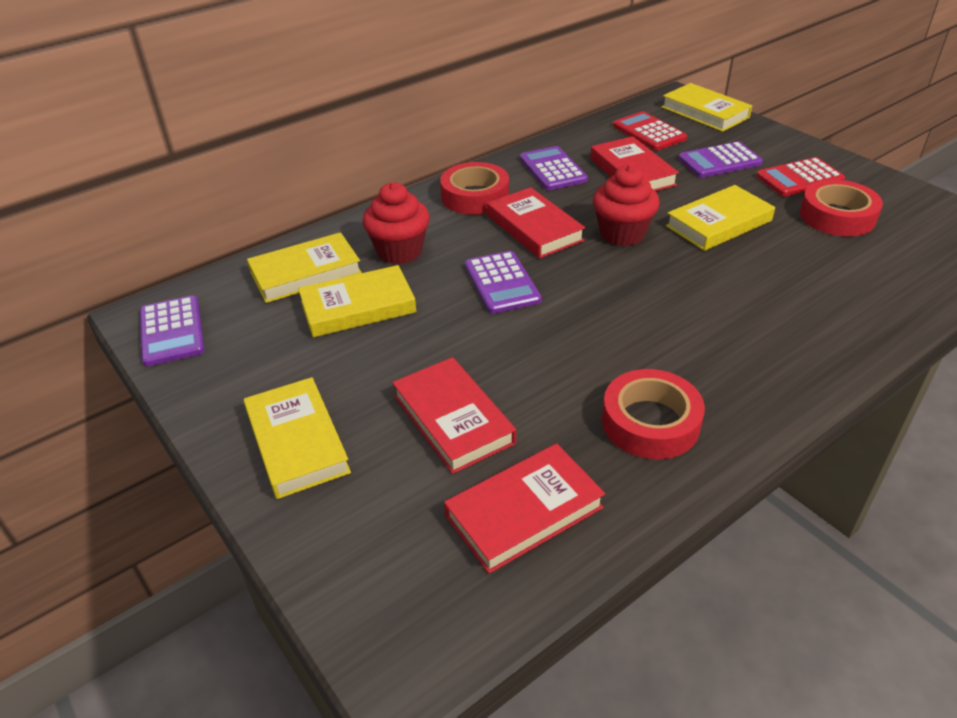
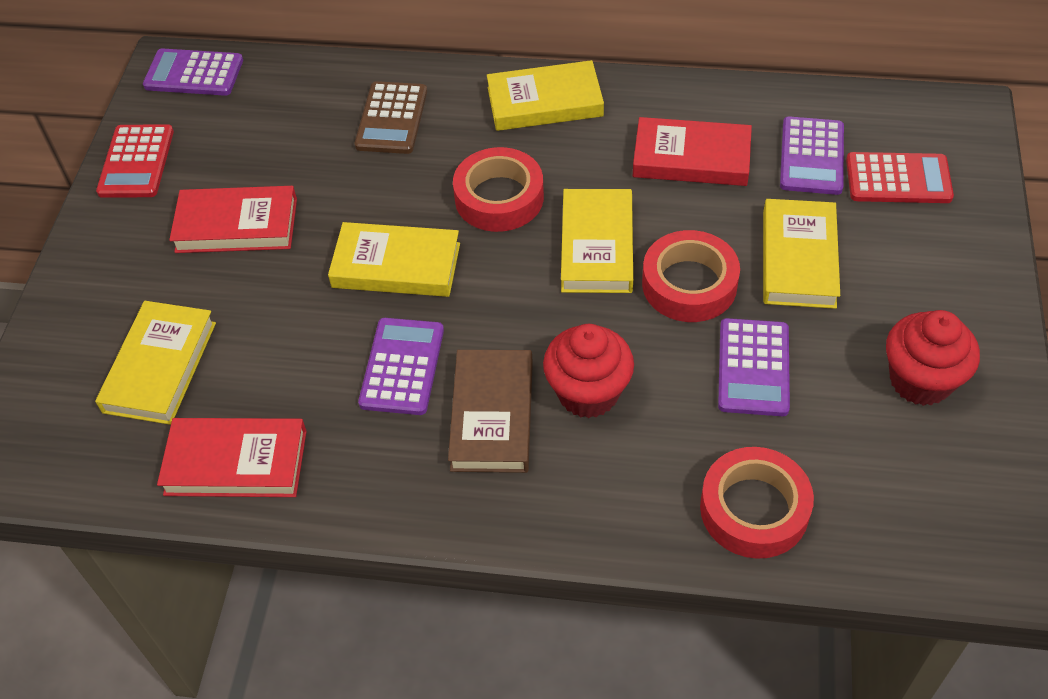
brown book: none = 0 -> [448,350,533,473] = 1
brown calculator: none = 0 -> [355,81,427,154] = 1
red book: [392,357,516,474] [444,443,605,574] [487,187,585,259] [590,136,679,191] = 4 -> [157,418,307,497] [169,186,297,253] [633,117,752,186] = 3

